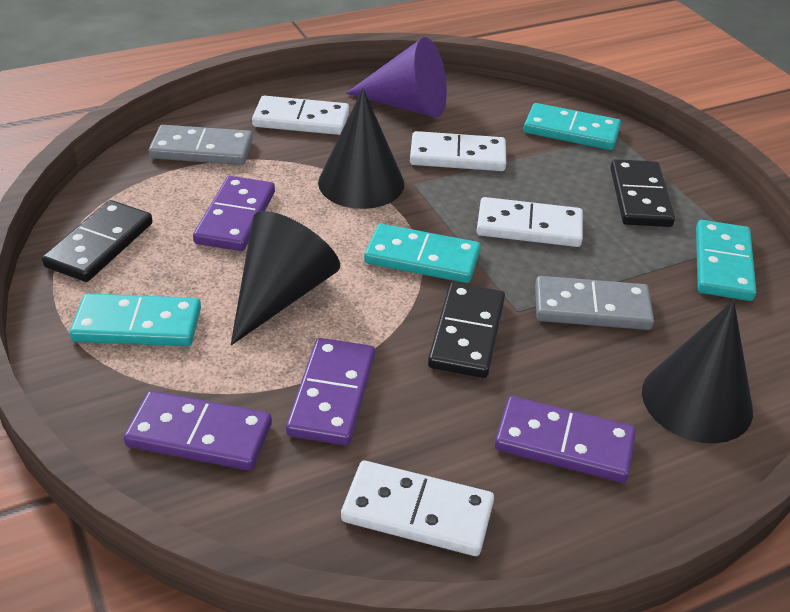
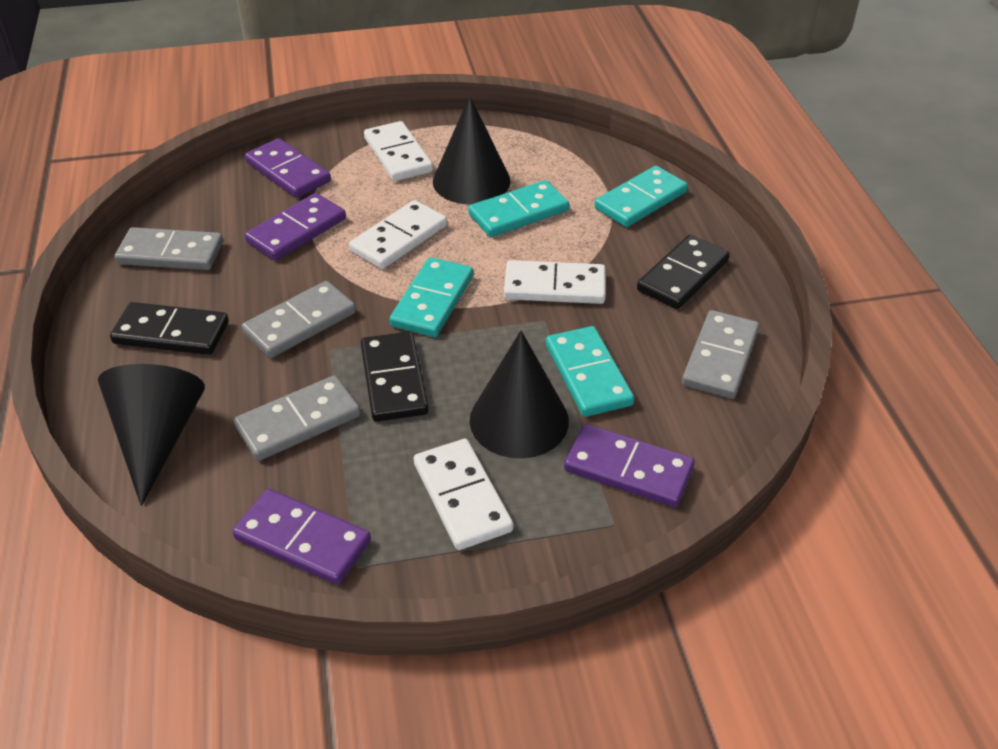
grey domino: [149,125,253,165] [535,276,654,330] = 2 -> [115,227,223,270] [234,375,361,461] [242,281,356,358] [682,310,759,399] = 4
purple cone: [346,37,447,118] = 1 -> none = 0

